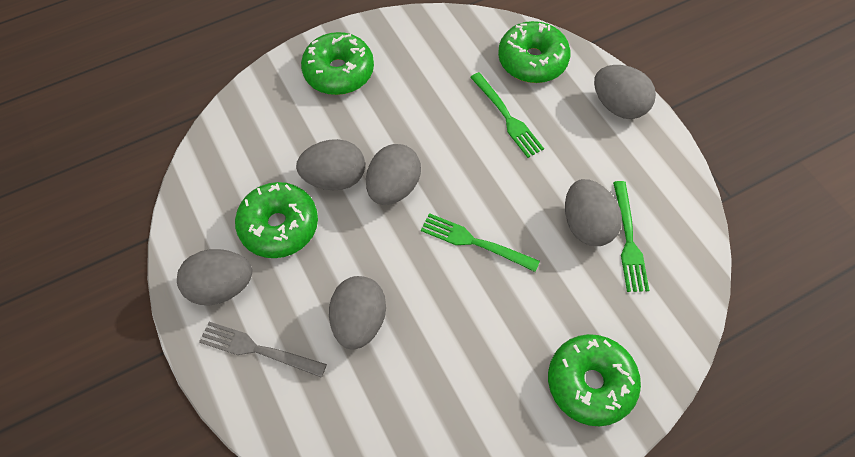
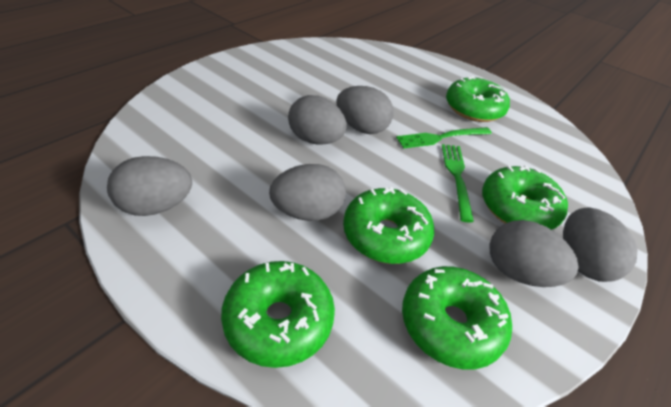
green donut: [235,182,318,258] [301,32,374,95] [498,21,571,83] [548,334,641,426] = 4 -> [221,261,335,368] [343,187,434,264] [402,266,512,369] [446,76,510,122] [482,165,568,230] = 5
green fork: [421,213,540,272] [470,72,544,158] [613,181,649,292] = 3 -> [396,127,492,149] [442,144,474,222] = 2
grey fork: [199,322,327,378] = 1 -> none = 0

